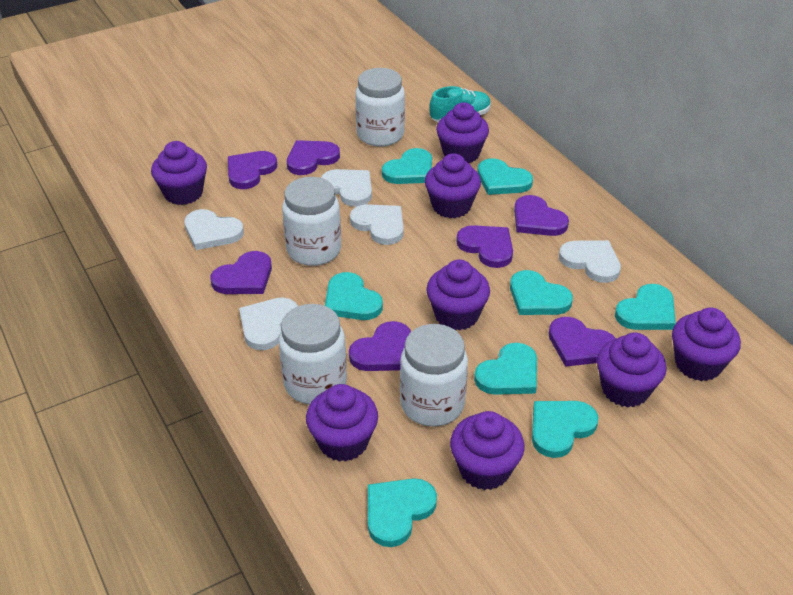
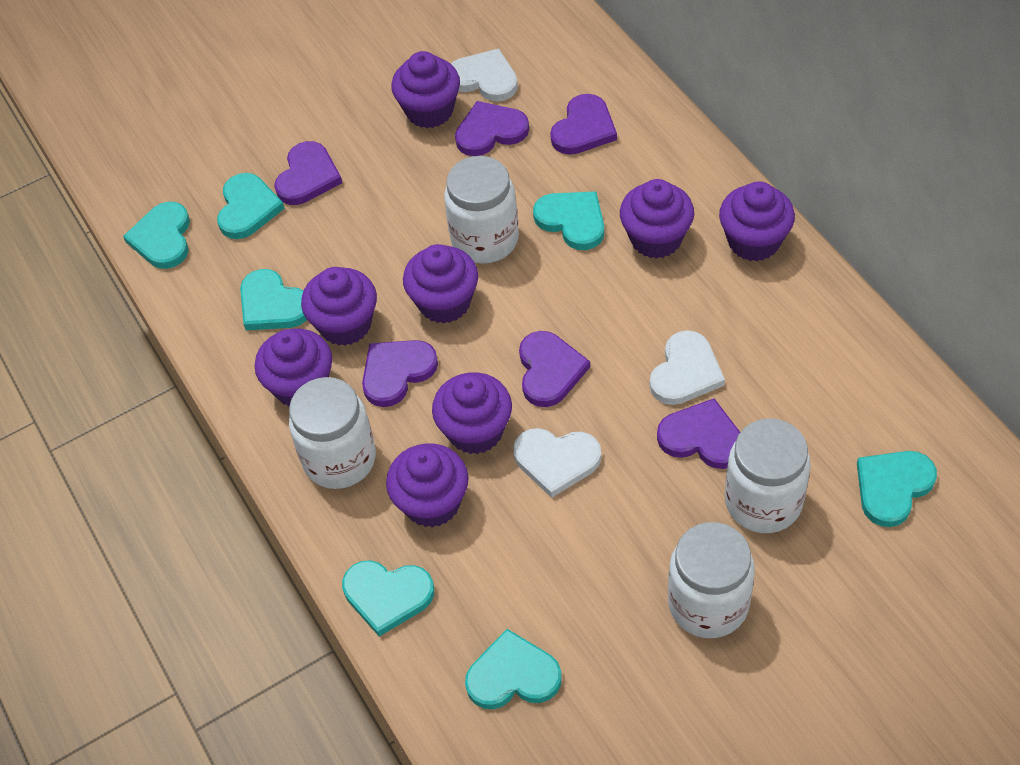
purple heart: [211,251,272,294] [228,151,277,189] [287,140,340,175] [349,321,411,371] [456,225,513,268] [514,195,569,236] [549,317,616,367] = 7 -> [274,141,342,205] [362,340,438,407] [455,101,529,156] [519,331,590,407] [550,94,617,155] [657,398,740,469] = 6
turquoise heart: [325,272,383,320] [368,478,437,547] [382,148,432,184] [474,343,537,395] [477,158,533,195] [510,270,573,315] [532,401,599,458] [615,284,676,330] = 8 -> [123,202,190,269] [217,173,285,239] [240,269,307,330] [342,560,434,636] [465,629,562,709] [533,191,604,250] [857,451,937,527] = 7
turquoise shoe: [429,86,491,122] = 1 -> none = 0
white heart: [184,209,244,250] [239,297,298,350] [321,169,372,207] [350,204,404,245] [559,240,621,283] = 5 -> [451,48,518,102] [513,428,601,498] [650,330,725,405] = 3

